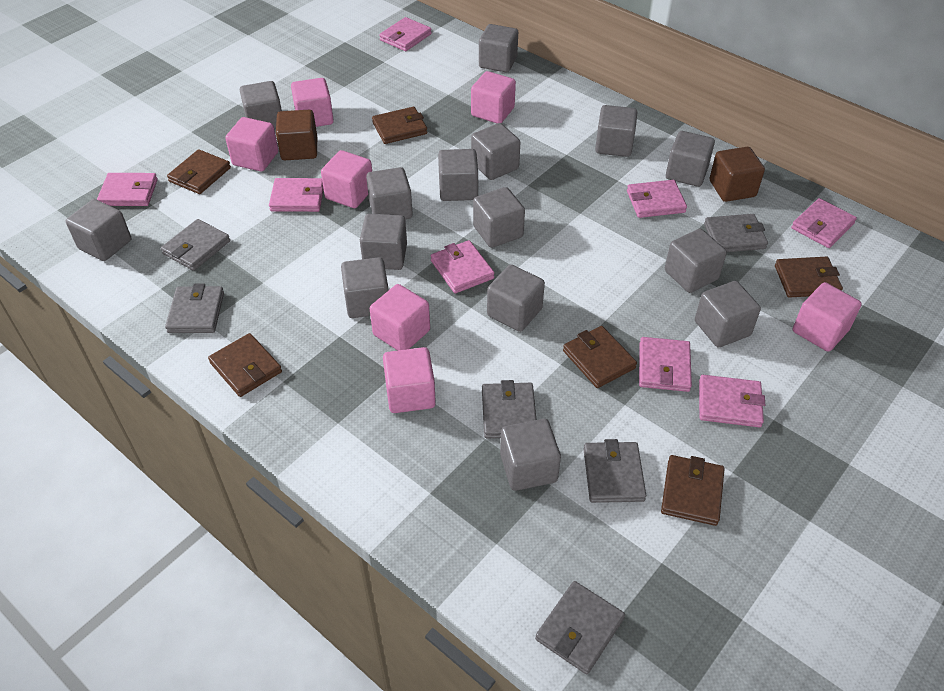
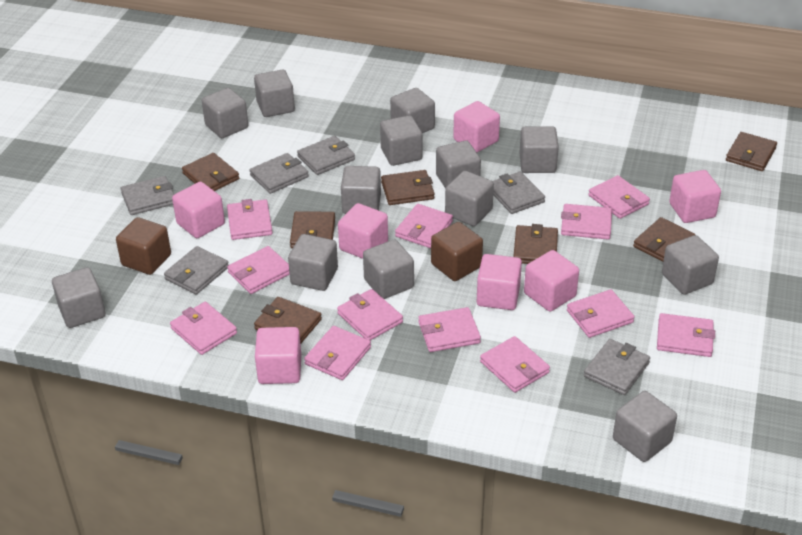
brown wallet: [167,149,231,194] [208,333,282,397] [372,107,427,144] [563,326,637,388] [661,455,725,526] [775,257,843,298] = 6 -> [182,153,239,191] [254,297,322,344] [290,211,335,248] [381,170,435,205] [513,224,558,264] [633,217,695,262] [726,132,777,171] = 7
grey cube: [66,199,131,261] [240,81,282,129] [341,257,389,318] [360,214,407,270] [366,167,413,219] [438,149,478,201] [471,123,520,180] [473,187,525,248] [479,24,518,72] [487,264,545,332] [500,419,561,491] [595,105,637,157] [665,229,727,293] [666,131,715,187] [695,281,761,348] = 15 -> [52,267,105,328] [202,88,248,138] [254,70,295,117] [288,234,338,291] [341,166,381,214] [363,239,414,299] [380,115,422,166] [390,88,435,133] [436,140,481,189] [445,171,494,226] [519,126,559,173] [613,391,677,462] [662,235,719,295] = 13
pink wallet: [97,173,158,206] [269,178,324,212] [379,17,432,51] [431,240,494,293] [627,180,687,218] [639,337,692,392] [699,375,765,427] [791,198,857,248] = 8 -> [170,302,237,355] [227,199,273,240] [227,246,290,294] [304,326,371,380] [337,289,403,340] [395,204,453,248] [418,307,481,352] [480,336,550,393] [561,204,612,239] [567,289,634,338] [588,175,650,219] [657,313,715,357] = 12

